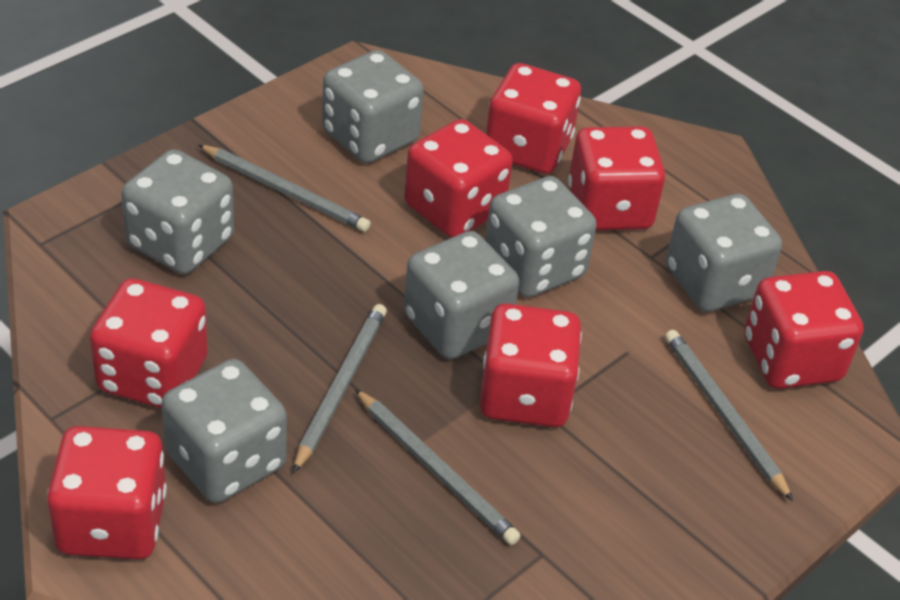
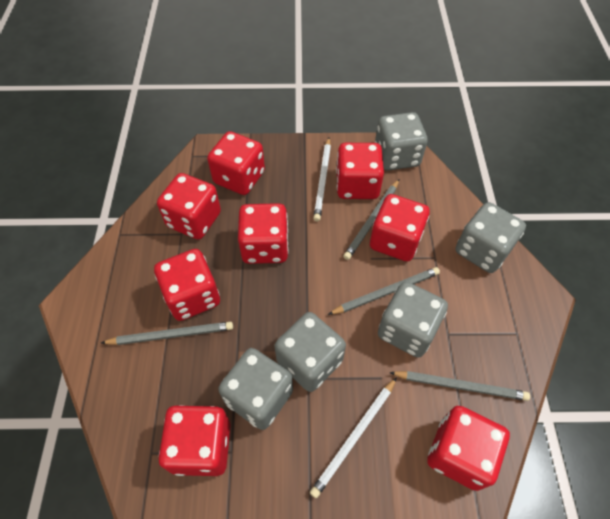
grey dice: [121,149,234,274] [161,359,287,503] [322,50,424,163] [404,231,519,359] [485,176,597,298] [666,194,782,312] = 6 -> [218,348,293,430] [275,312,346,392] [375,112,428,171] [378,282,448,358] [455,202,526,273] = 5
red dice: [47,426,167,560] [90,278,208,409] [404,119,513,238] [479,303,582,427] [486,63,581,174] [568,127,665,230] [744,271,864,389] = 7 -> [154,249,220,321] [157,173,221,240] [159,405,230,476] [207,131,265,195] [238,203,289,264] [336,143,384,199] [370,194,430,262] [427,406,510,491] = 8
white pencil: none = 0 -> [310,377,397,498] [313,137,331,221] = 2

